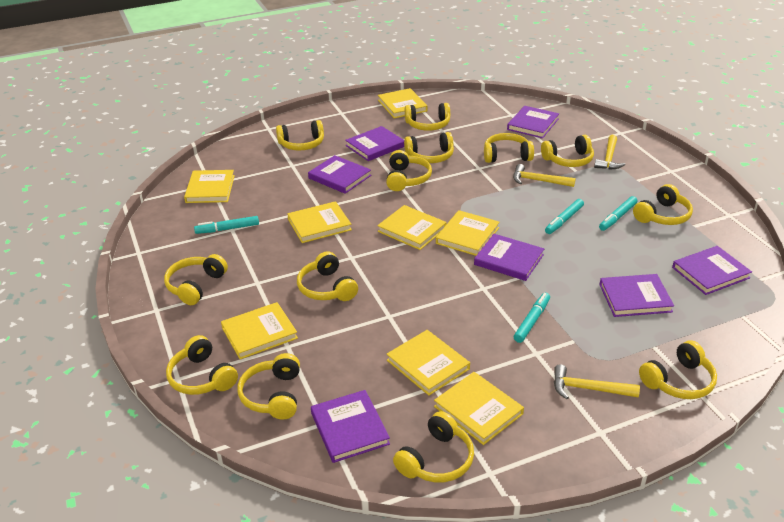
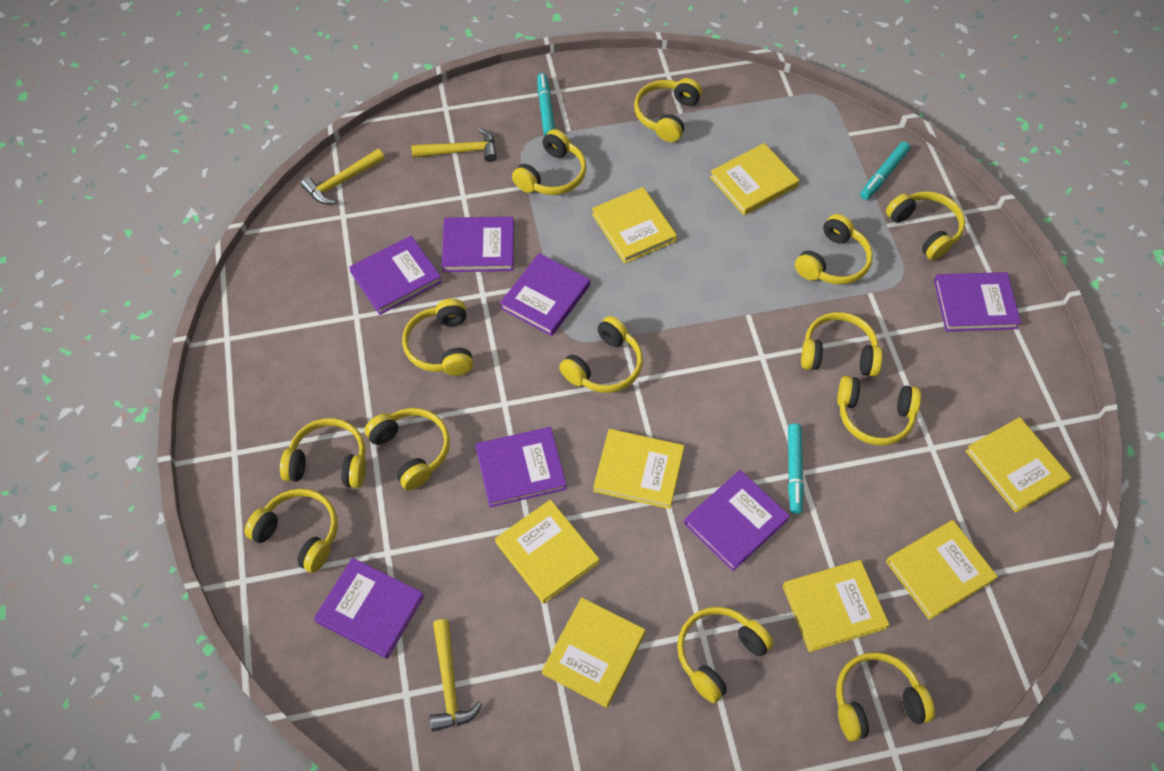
turquoise marker: [194,216,259,234] [514,293,550,343] [545,199,584,234] [599,196,637,231] = 4 -> [537,73,555,136] [788,423,804,514] [860,142,910,200] = 3

